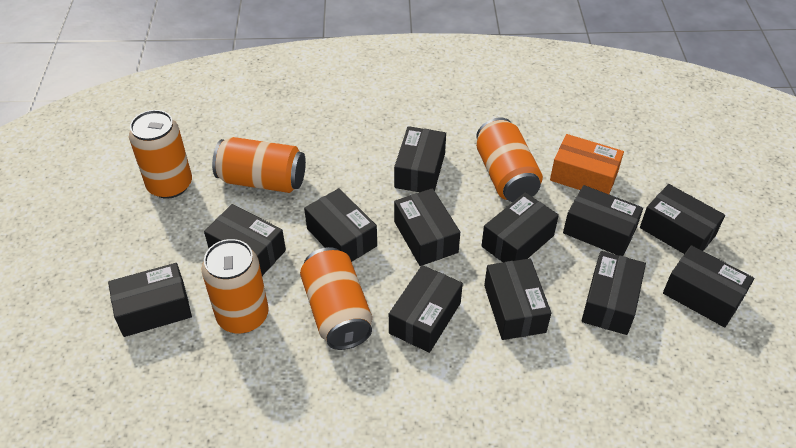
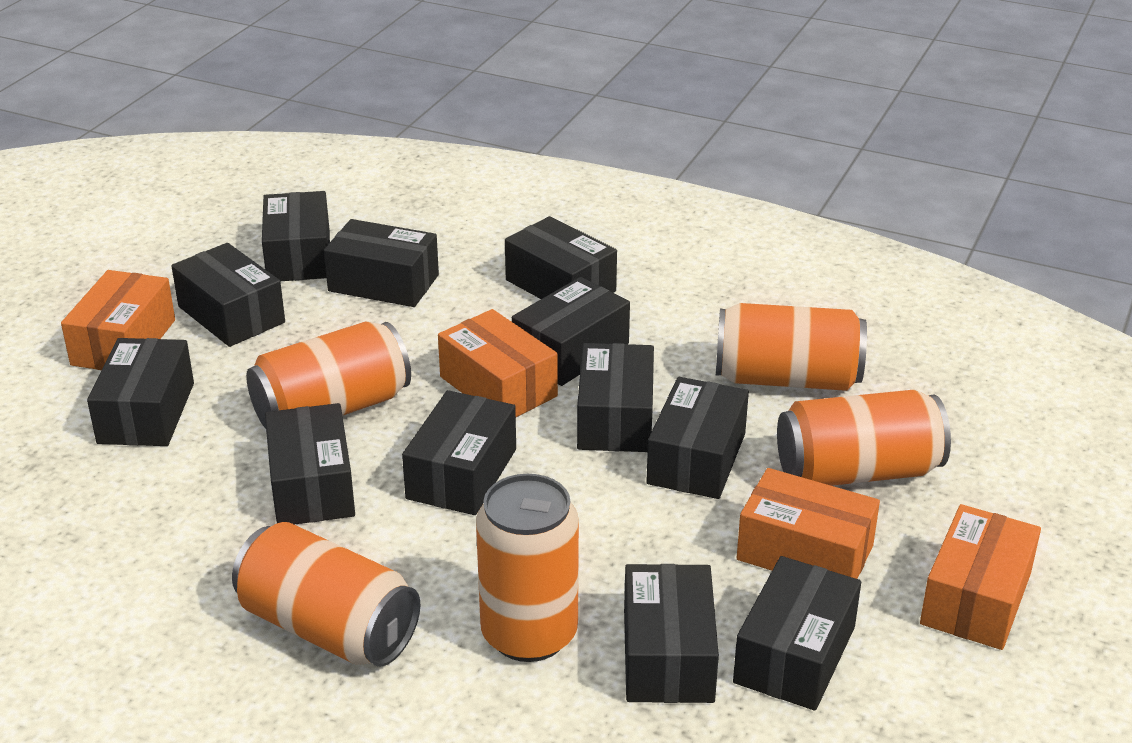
orange box: [550,134,624,194] = 1 -> [61,270,175,370] [438,309,558,417] [737,468,880,579] [920,504,1041,650] = 4

